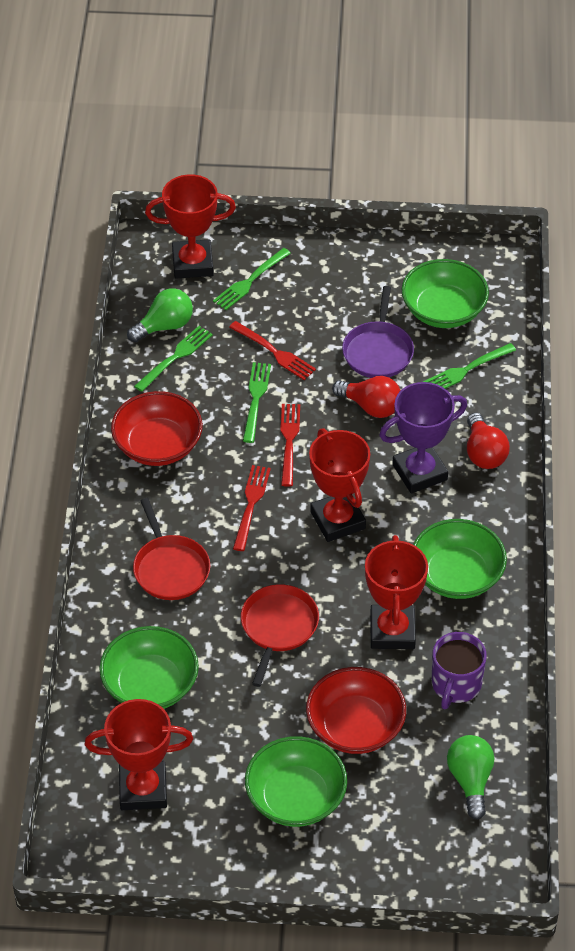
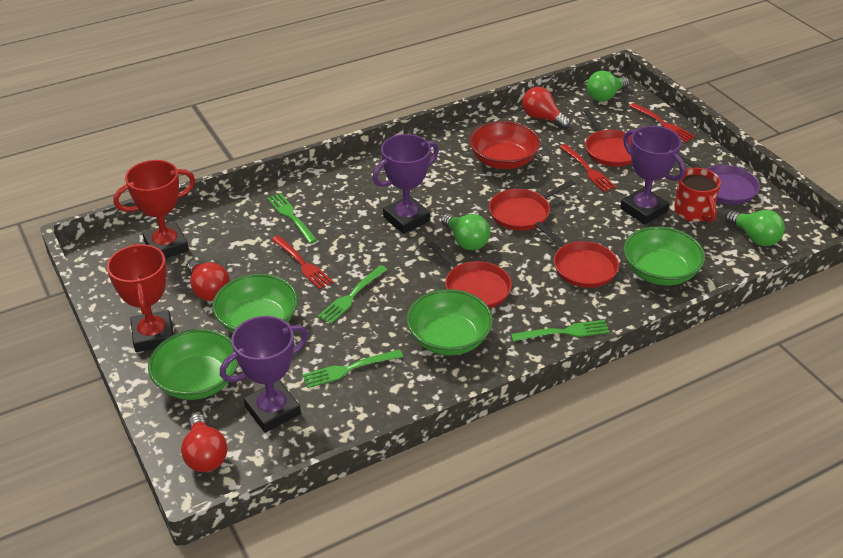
green light bulb: [127,288,193,342] [447,735,494,820] = 2 -> [441,213,490,250] [587,71,630,102] [725,210,785,246] = 3
purple mug: [432,632,487,709] = 1 -> none = 0
purple trophy: [379,382,467,493] = 1 -> [220,316,308,432] [372,134,439,234] [620,126,685,225] = 3
red bowl: [111,391,203,466] [306,667,406,754] = 2 -> [469,121,540,169] = 1
red light bulb: [332,376,401,418] [467,413,510,469] = 2 -> [181,414,227,472] [187,260,230,301] [522,87,570,129] = 3
red mug: none = 0 -> [674,168,721,222] = 1
red pan: [133,498,210,600] [241,584,319,687] = 2 -> [428,242,512,308] [489,180,575,230] [535,221,619,288] [583,109,632,167] = 4
red trophy: [85,699,193,810] [145,174,236,279] [309,428,370,542] [365,535,428,649] = 4 -> [107,244,174,352] [113,160,195,258] = 2

